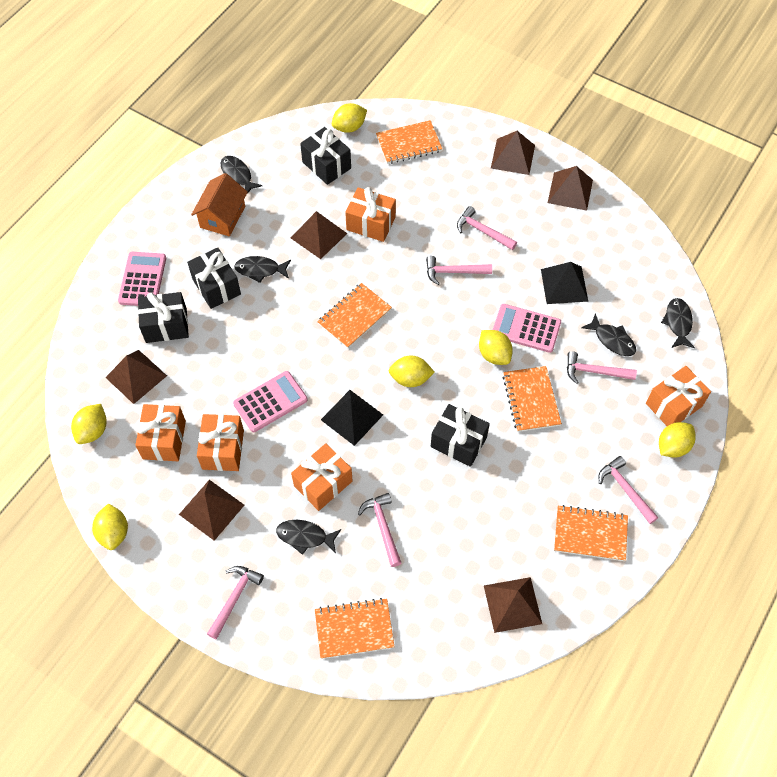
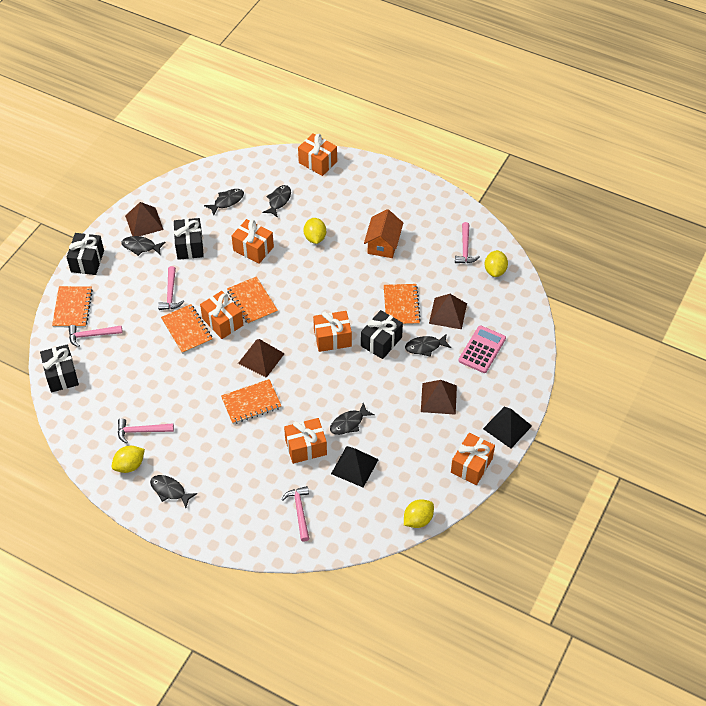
black fish: [221,156,262,194] [234,256,291,283] [276,520,341,555] [581,313,636,356] [661,298,695,348] = 5 -> [122,236,165,256] [150,475,197,508] [204,189,244,215] [262,185,291,218] [330,403,375,435] [405,333,451,357] = 6
brown pyramid: [105,350,167,404] [179,480,244,541] [291,211,347,259] [484,577,542,633] [491,131,535,175] [548,166,593,211] = 6 -> [125,202,164,236] [238,339,285,378] [421,380,457,415] [429,294,467,329] = 4
orange gift: [135,404,186,461] [197,414,244,471] [291,443,353,511] [345,187,396,242] [646,366,711,426] = 5 -> [200,291,243,339] [232,219,274,264] [284,418,327,464] [298,133,337,176] [313,311,352,352] [451,433,495,485] = 6
pink calculator: [118,252,166,306] [233,371,308,432] [493,304,561,353] = 3 -> [458,325,506,373] = 1
pink hammer: [207,566,264,639] [358,493,401,567] [426,256,492,285] [457,206,517,250] [567,351,637,384] [599,456,658,524] = 6 -> [68,325,123,347] [118,418,174,443] [158,266,184,310] [281,486,309,542] [455,222,480,263] = 5
yellow lemon: [71,404,107,444] [92,503,128,550] [332,103,367,133] [389,355,435,387] [479,330,513,365] [659,422,696,458] = 6 -> [111,446,145,473] [304,218,326,244] [404,499,434,528] [485,250,508,277] = 4

